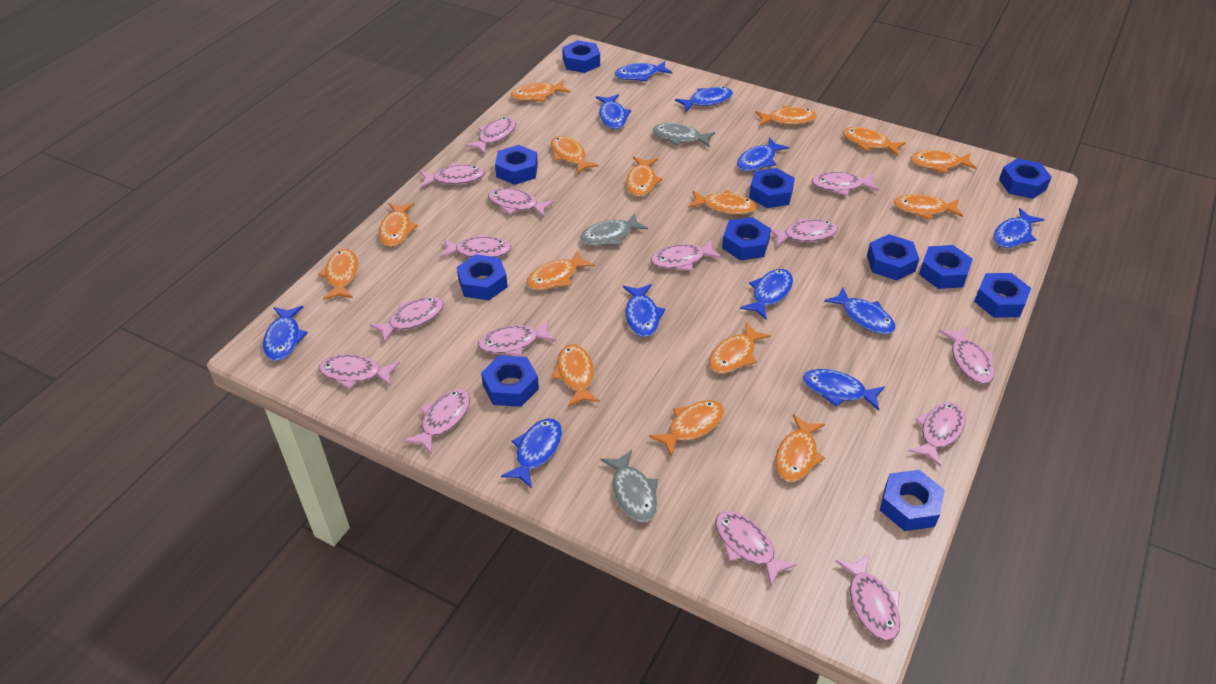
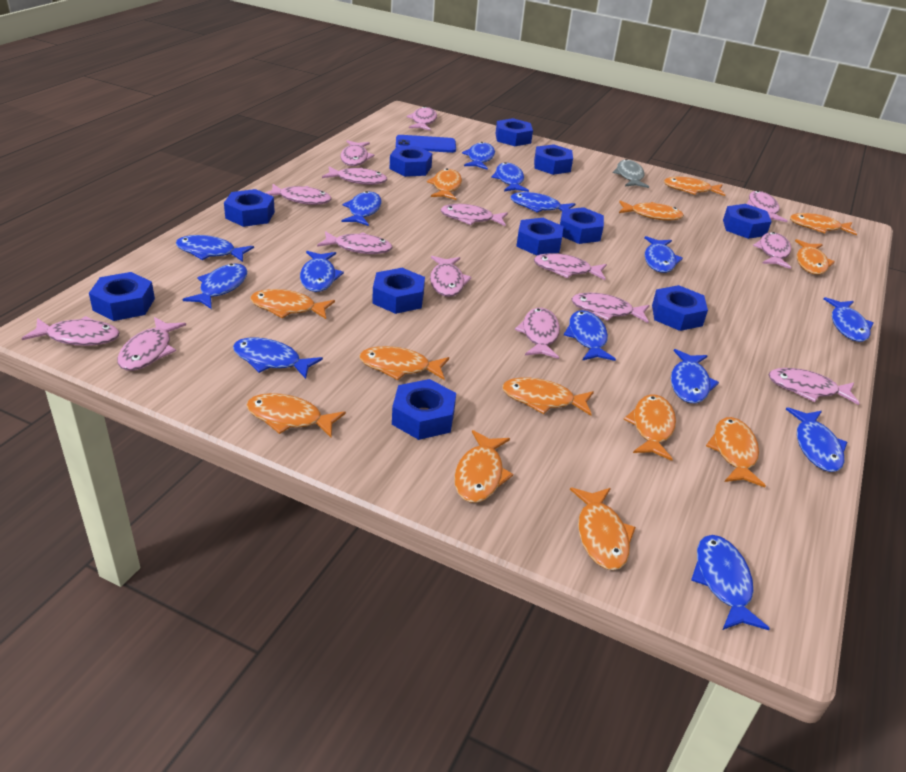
blue fish: [263,306,308,361] [501,418,562,488] [596,94,631,129] [615,61,672,82] [623,284,665,337] [675,87,733,112] [737,137,789,171] [740,269,793,320] [803,369,885,411] [824,287,896,334] [994,208,1044,248] = 11 -> [176,235,254,262] [183,263,247,309] [233,337,323,379] [300,251,344,292] [342,191,382,226] [462,142,495,170] [491,162,529,192] [510,192,575,213] [564,310,616,361] [645,236,683,273] [671,349,719,403] [691,535,770,630] [786,407,847,472] [824,297,874,342] = 14
blue phone: none = 0 -> [396,135,456,153] = 1
grey fish: [580,213,648,245] [600,450,658,522] [653,123,715,147] = 3 -> [613,159,649,188] = 1
orange fish: [318,249,358,300] [379,203,418,247] [511,80,570,102] [527,250,595,290] [551,136,599,174] [552,344,600,406] [626,156,663,197] [649,400,724,457] [688,190,757,215] [709,322,771,373] [755,106,817,126] [775,414,825,482] [843,127,906,156] [894,194,963,220] [910,150,977,173] = 15 -> [246,393,346,438] [250,289,335,319] [359,346,449,380] [427,169,462,200] [454,430,513,503] [502,378,594,416] [570,488,636,570] [619,200,684,221] [624,395,676,461] [664,177,725,196] [706,417,766,487] [790,213,857,235] [795,239,835,275] = 13

